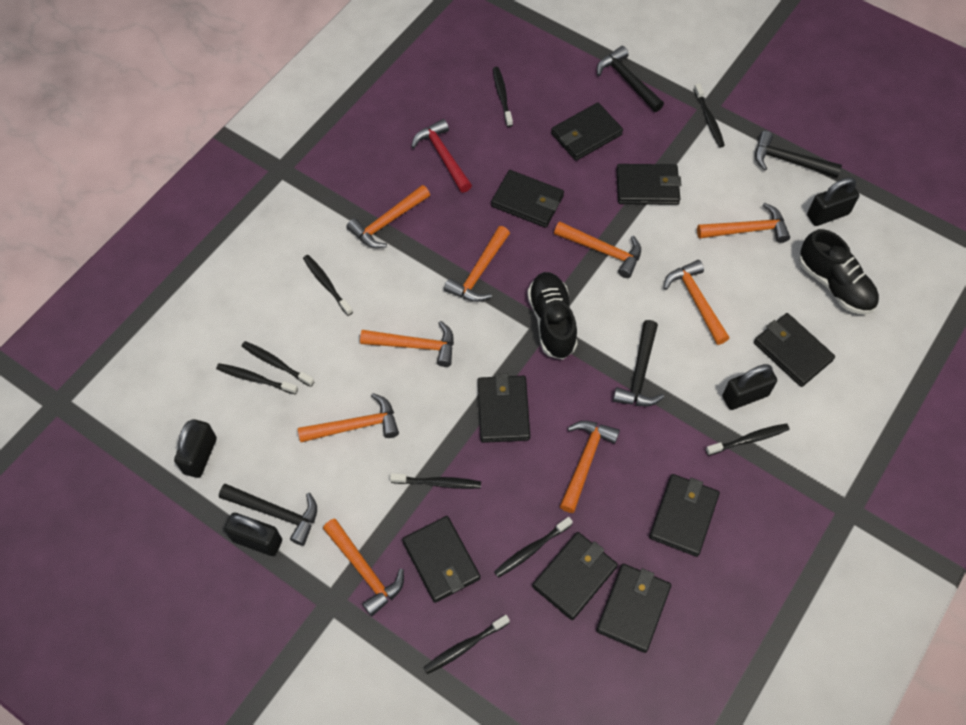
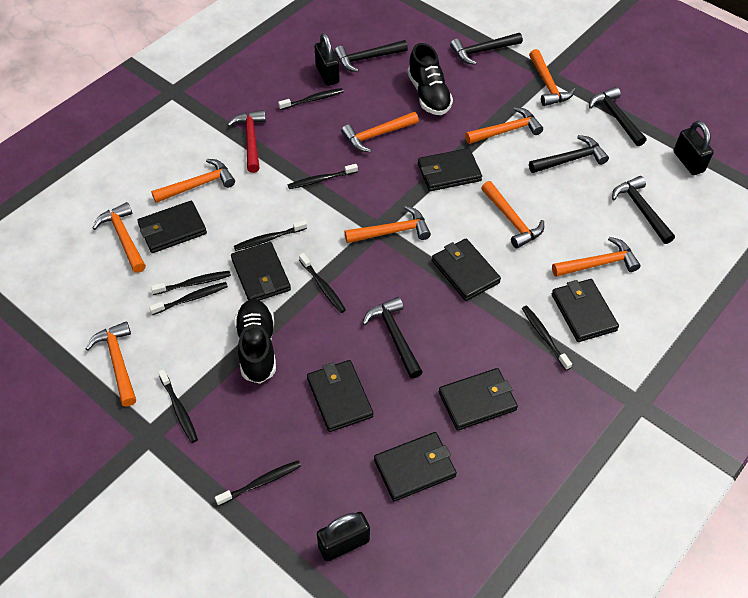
black hammer: [219,484,317,546] [597,46,664,112] [613,320,664,406] [755,131,842,178] = 4 -> [334,40,408,72] [362,297,423,379] [450,33,523,65] [529,135,609,173] [589,87,647,146] [612,176,675,244] = 6
black padlock: [174,419,217,478] [224,513,282,556] [722,364,777,410] [807,177,859,226] = 4 -> [315,33,340,86] [317,512,370,562] [674,121,714,175] = 3
black wallet: [402,516,480,603] [478,374,530,443] [491,170,564,228] [532,532,618,620] [551,103,623,161] [596,564,671,653] [616,164,681,205] [649,474,720,557] [754,313,835,387] = 9 -> [137,201,207,253] [231,242,291,301] [307,360,373,432] [374,432,457,501] [418,148,482,191] [432,239,501,301] [439,368,518,431] [552,279,619,342] = 8

